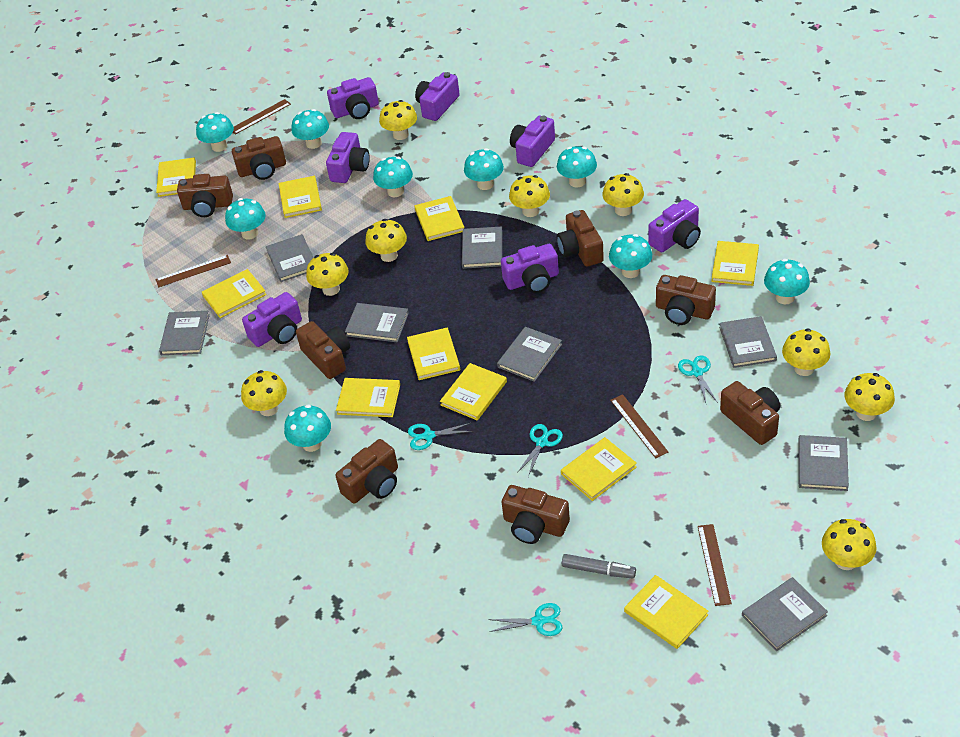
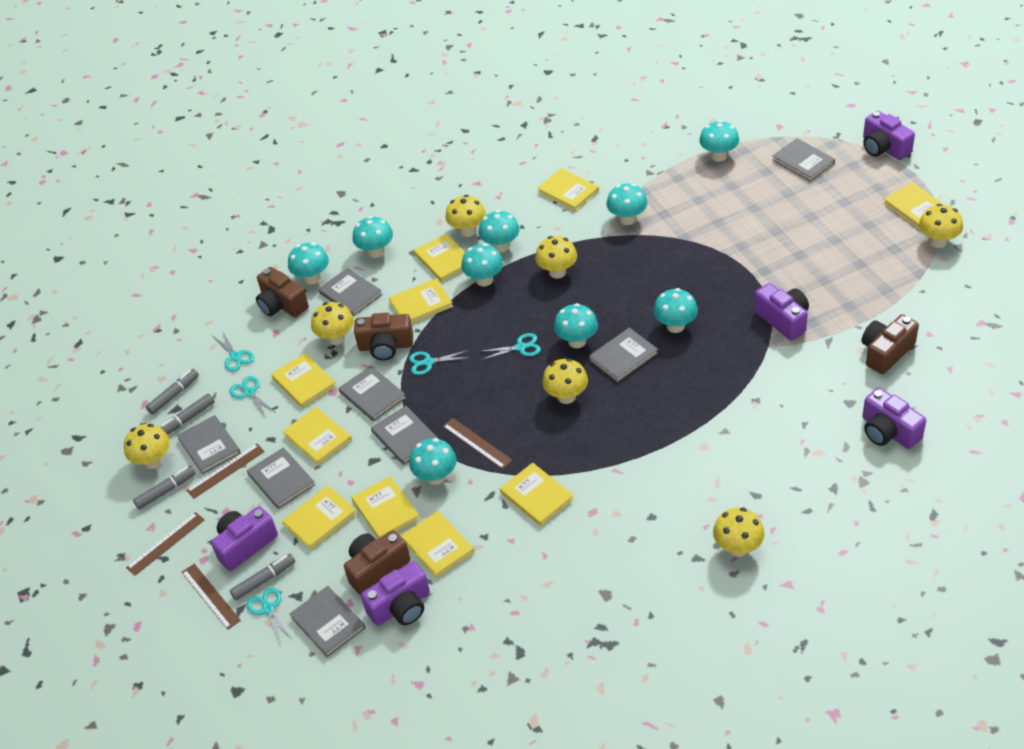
brown camera: [177,174,233,217] [232,136,286,180] [296,321,350,379] [336,439,398,503] [501,485,570,544] [557,210,604,267] [656,275,716,325] [720,381,780,445] = 8 -> [256,267,309,317] [344,530,410,595] [354,312,413,361] [862,314,919,374] = 4
grey marker: [562,554,636,578] = 1 -> [133,466,196,510] [146,369,199,415] [160,394,215,435] [230,554,295,600] = 4
purple camera: [242,292,302,347] [326,132,370,183] [327,77,379,119] [415,72,460,121] [501,244,559,293] [510,116,555,167] [648,199,701,252] = 7 -> [211,506,278,571] [361,561,430,626] [754,283,809,341] [862,388,926,449] [863,111,915,160] = 5
turquoise scissors: [408,423,473,450] [488,603,562,636] [517,424,563,477] [678,355,718,403] = 4 -> [213,331,254,372] [229,376,275,417] [247,588,293,644] [409,350,469,375] [479,333,541,360] = 5
yellow mushroom: [241,370,287,416] [306,253,349,296] [365,219,407,262] [379,100,417,140] [509,175,550,217] [602,173,644,216] [782,328,830,376] [822,519,877,570] [844,373,895,421] = 9 -> [124,424,170,469] [311,302,354,345] [445,195,486,237] [535,236,577,279] [542,358,588,404] [713,508,765,557] [919,204,963,248] = 7

